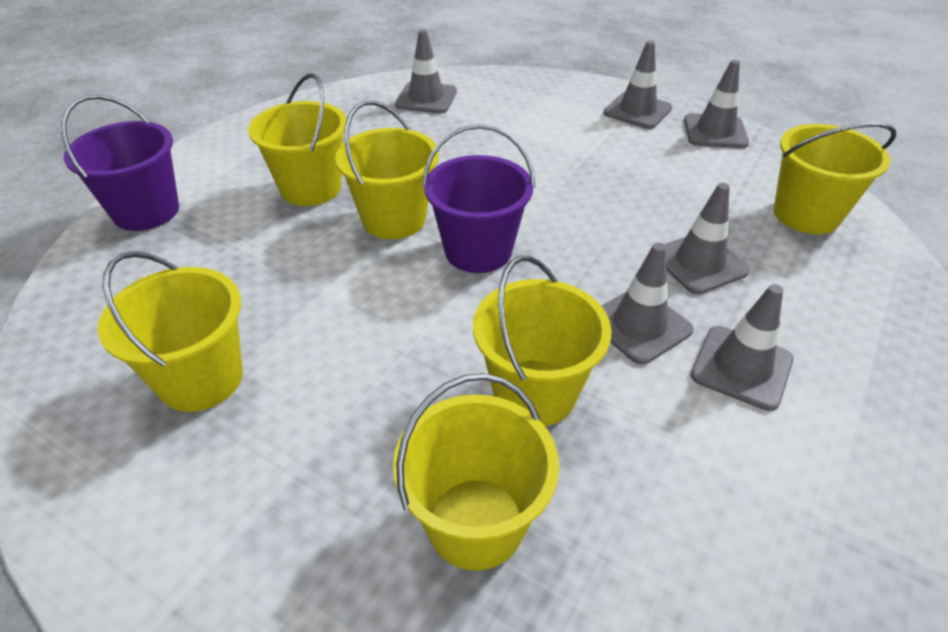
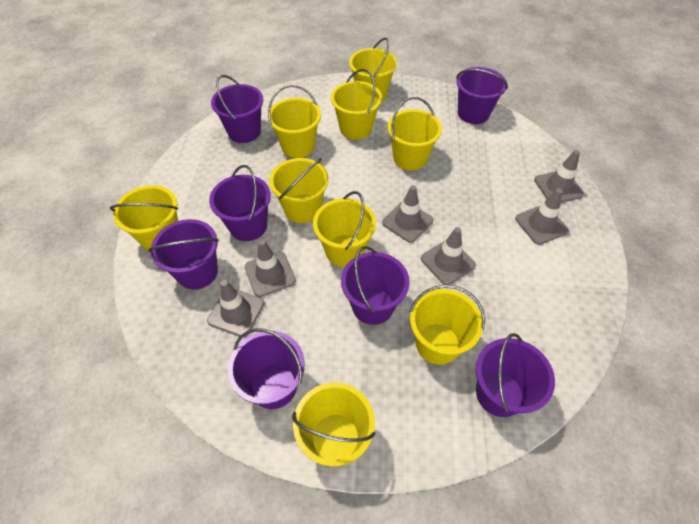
purple bucket: [61,95,179,231] [422,124,535,273] = 2 -> [148,219,219,290] [209,165,271,241] [211,75,263,143] [228,328,305,409] [341,246,410,325] [456,67,508,124] [476,333,555,417] = 7
yellow bucket: [98,251,243,412] [248,73,347,206] [335,100,439,239] [393,373,559,571] [473,256,612,426] [774,122,896,234] = 6 -> [110,185,178,251] [268,85,321,158] [269,158,329,223] [292,382,375,466] [313,191,376,267] [331,69,382,140] [349,38,397,101] [388,97,442,171] [409,285,485,365] = 9

